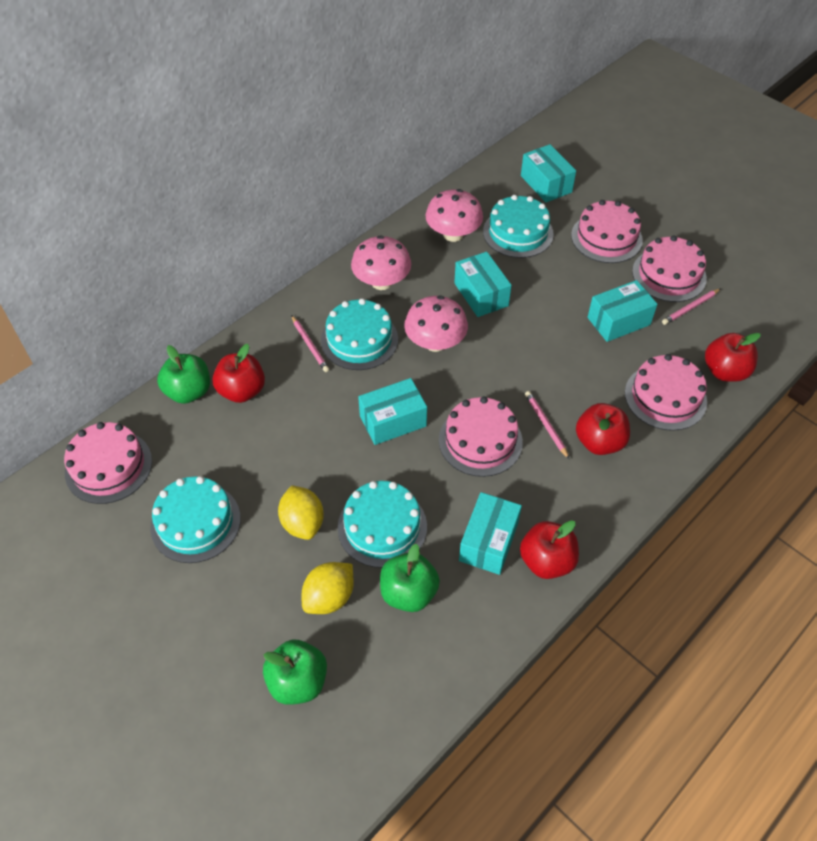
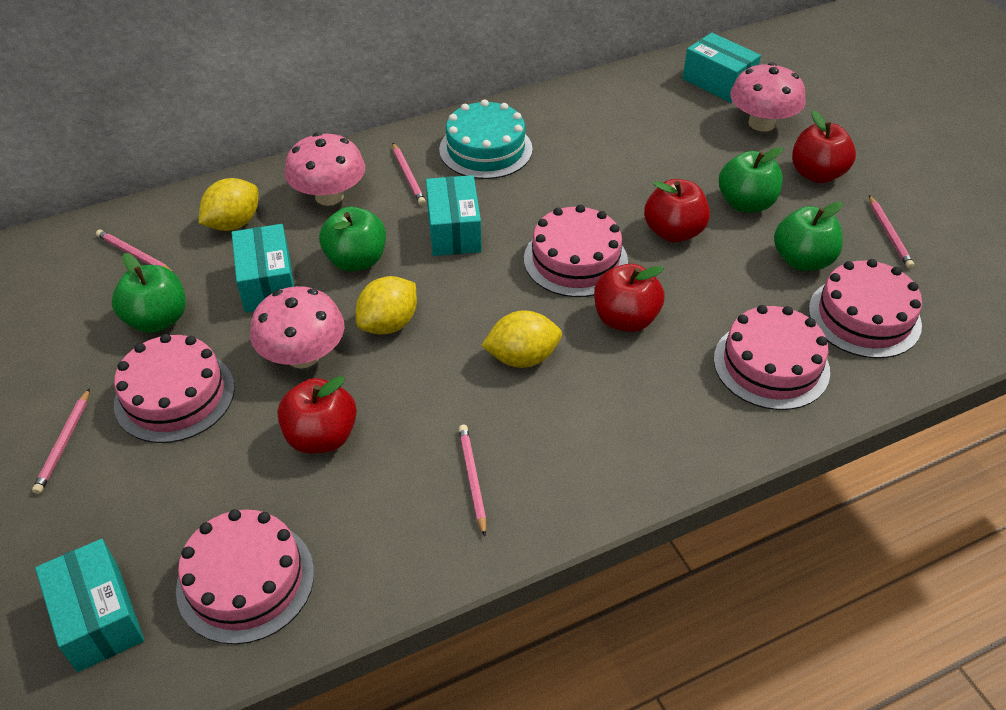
green apple: [157,345,210,404] [263,640,327,705] [380,544,440,612] = 3 -> [112,253,186,333] [319,207,386,272] [719,147,783,213] [774,201,843,271] = 4
pink pencil: [291,315,329,372] [525,391,569,459] [662,289,720,325] = 3 -> [32,388,90,494] [96,229,174,273] [393,143,426,205] [459,425,486,536] [869,195,914,269] = 5
turquoise box: [358,378,427,445] [454,252,512,317] [459,492,522,575] [521,144,576,202] [587,280,657,342] = 5 -> [35,539,144,672] [232,224,294,313] [426,175,482,256] [683,33,761,103] = 4
turquoise cake: [150,476,241,563] [321,298,398,370] [338,481,427,568] [483,195,554,258] = 4 -> [439,99,532,179] = 1
yellow lemon: [278,485,324,540] [301,562,354,614] = 2 -> [199,178,258,231] [356,276,417,335] [481,310,562,368] = 3

